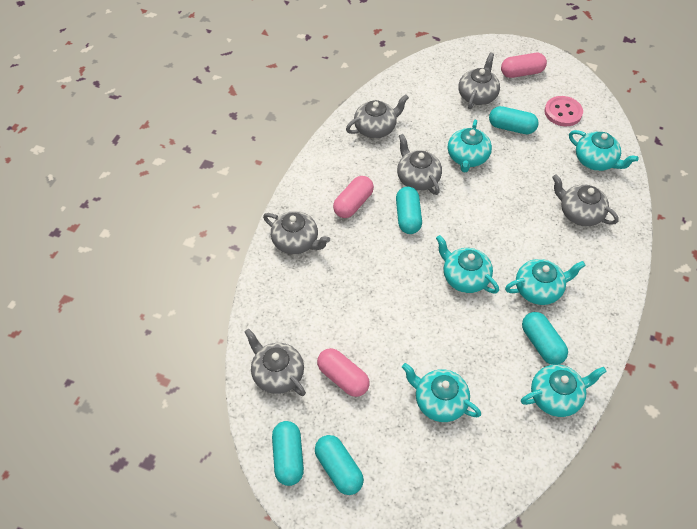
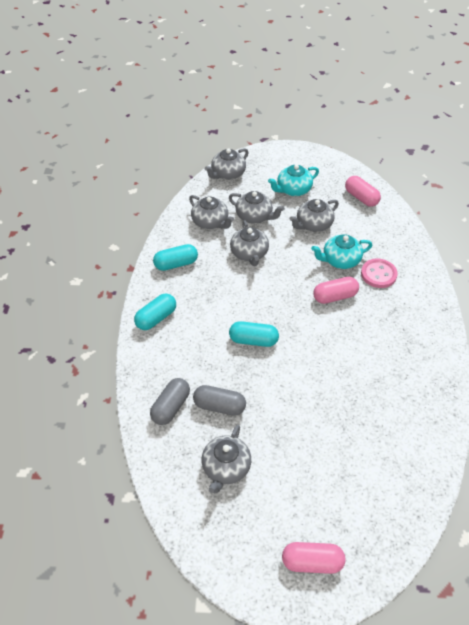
grey capsule: none = 0 -> [150,378,190,425] [193,385,246,416] = 2
turquoise capsule: [272,421,304,486] [315,435,364,495] [396,187,422,234] [489,106,539,134] [522,312,568,365] = 5 -> [134,293,176,330] [153,244,198,271] [229,321,279,347] = 3
turquoise teapot: [402,363,481,422] [436,235,499,294] [448,120,492,173] [505,259,586,305] [521,364,607,417] [569,130,639,171] = 6 -> [268,164,319,196] [311,234,372,269] = 2

